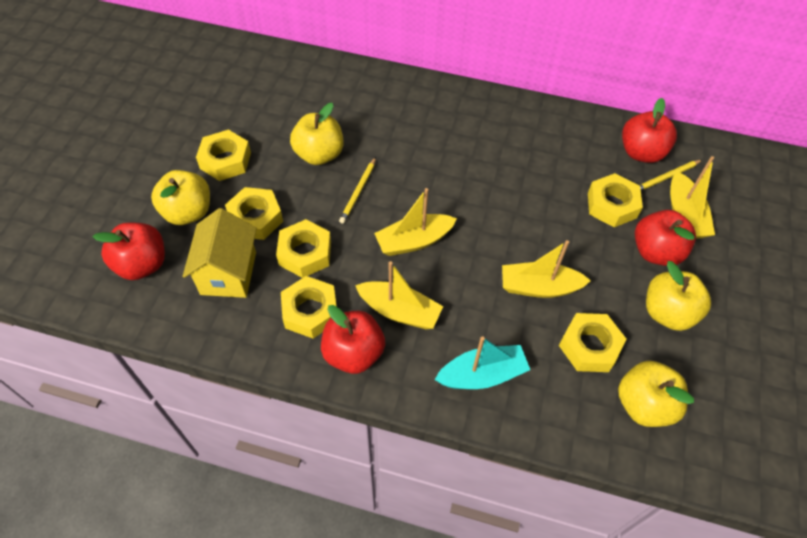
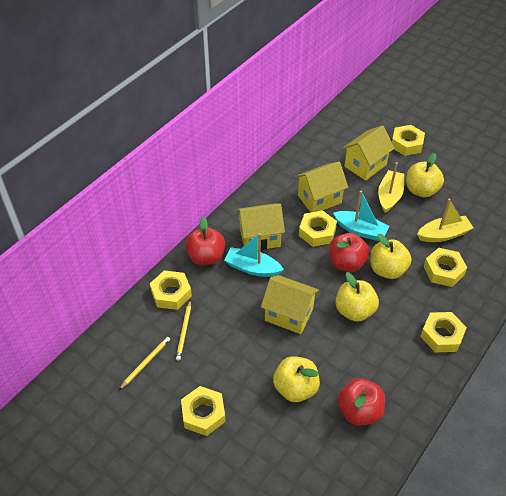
red apple: [93,223,165,280] [321,305,385,374] [622,98,677,163] [635,210,696,266] = 4 -> [185,217,225,265] [329,233,369,272] [337,378,385,425] = 3
turquoise boat: [435,336,530,389] = 1 -> [224,233,284,277] [333,191,390,241] = 2
yellow boat: [355,261,443,329] [374,188,457,256] [502,240,591,298] [670,156,715,239] = 4 -> [378,162,404,213] [417,198,473,242] = 2
yellow house: [182,208,257,298] = 1 -> [236,203,285,250] [261,275,319,334] [295,162,348,212] [343,125,395,181] = 4

